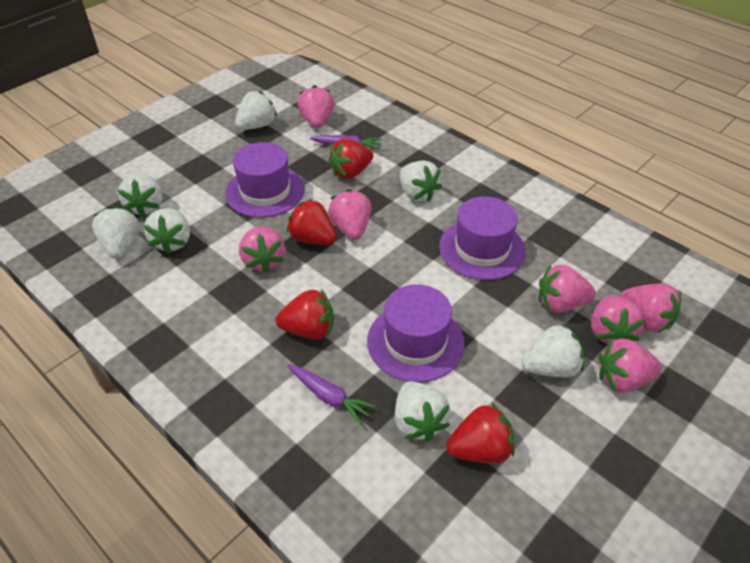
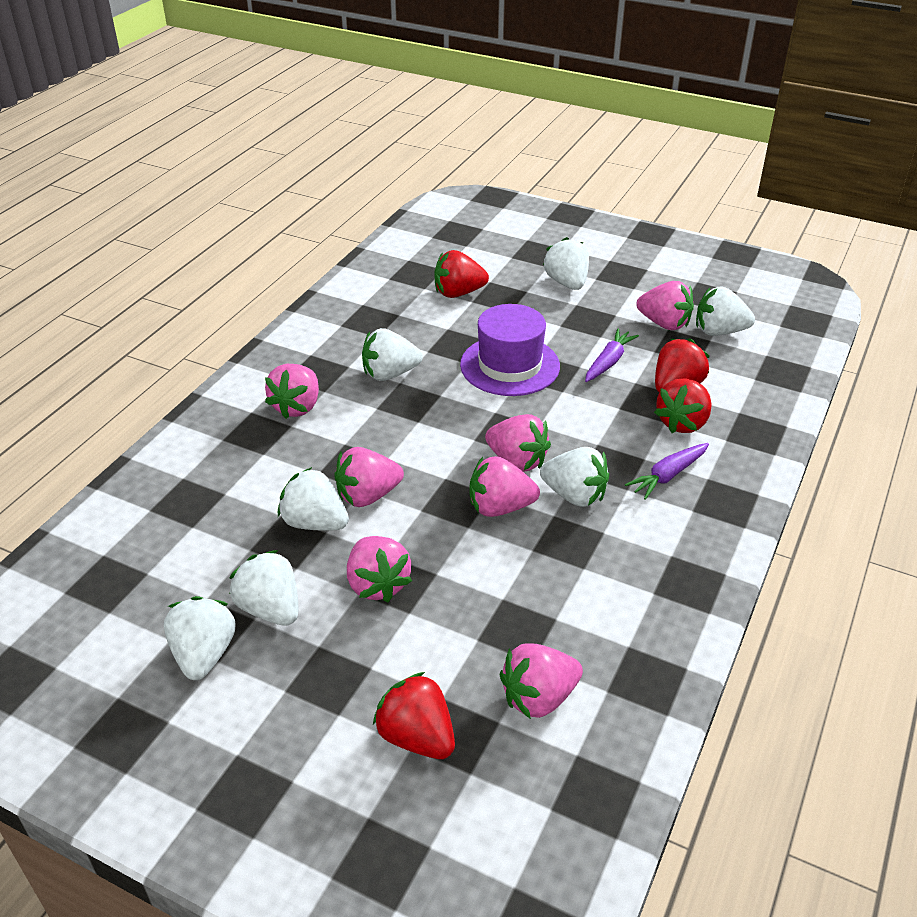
purple hat: [225,142,305,218] [367,284,465,382] [439,196,526,280] = 3 -> [460,304,560,396] = 1

